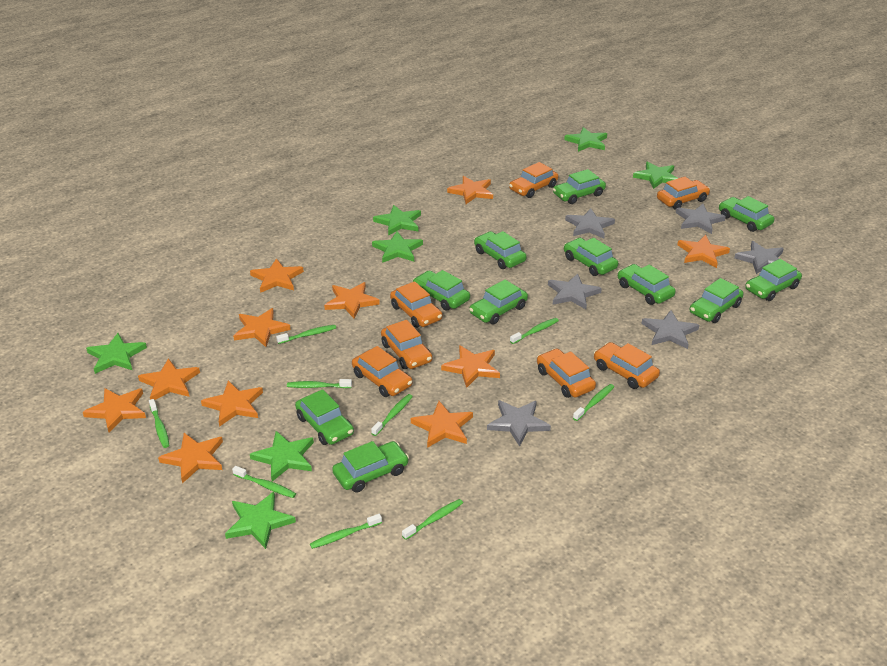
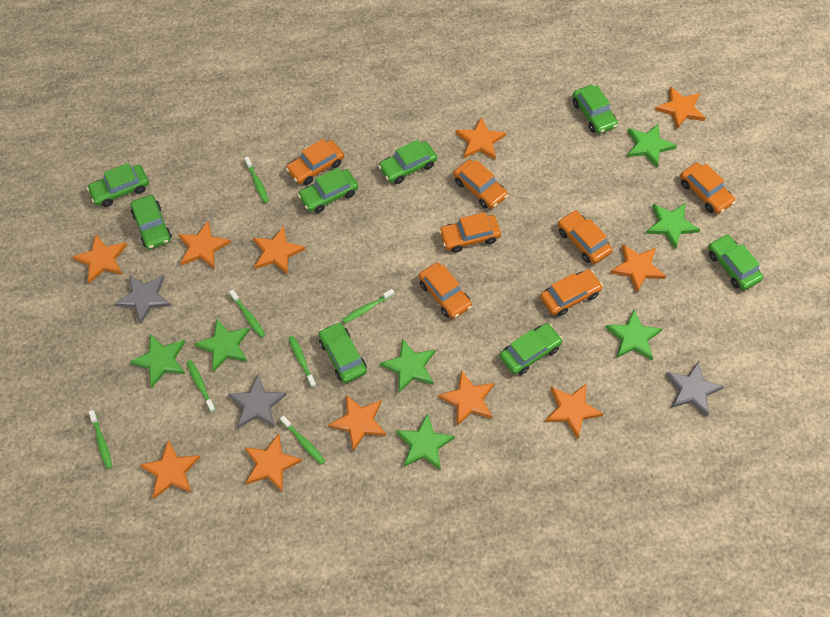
green car: [295,389,354,445] [332,441,409,493] [413,270,470,311] [469,280,528,325] [474,231,526,269] [553,169,606,204] [564,238,618,276] [618,264,676,305] [690,278,743,323] [719,196,774,232] [745,259,802,301] = 11 -> [87,163,149,207] [131,195,172,249] [298,168,358,213] [319,322,367,383] [378,140,437,184] [500,323,563,375] [573,85,618,134] [708,234,763,290] = 8
green toothbrush: [149,399,169,448] [232,466,296,498] [276,325,336,344] [287,379,352,388] [310,514,382,549] [371,394,413,436] [402,499,463,540] [510,318,559,344] [573,384,614,421] = 9 -> [89,410,112,469] [187,360,216,413] [229,289,265,338] [244,156,269,203] [280,415,325,465] [288,335,316,388] [342,289,395,324] = 7
grey star: [487,400,551,446] [548,273,602,309] [565,209,615,238] [641,310,699,349] [676,204,726,234] [735,241,784,274] = 6 -> [114,275,171,324] [228,375,287,428] [665,361,724,416] = 3

